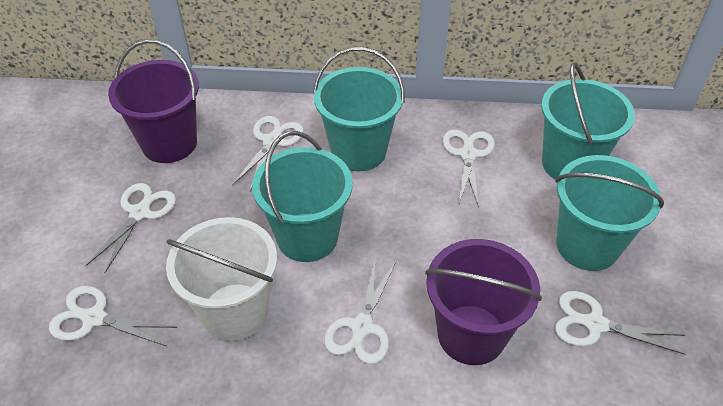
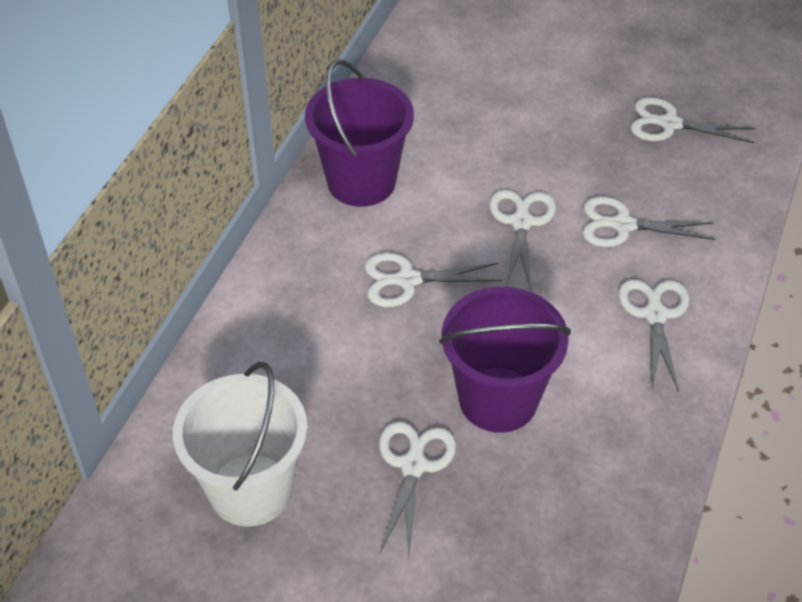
turquoise bucket: [252,131,353,262] [313,47,405,171] [541,63,635,180] [555,155,664,271] = 4 -> none = 0

